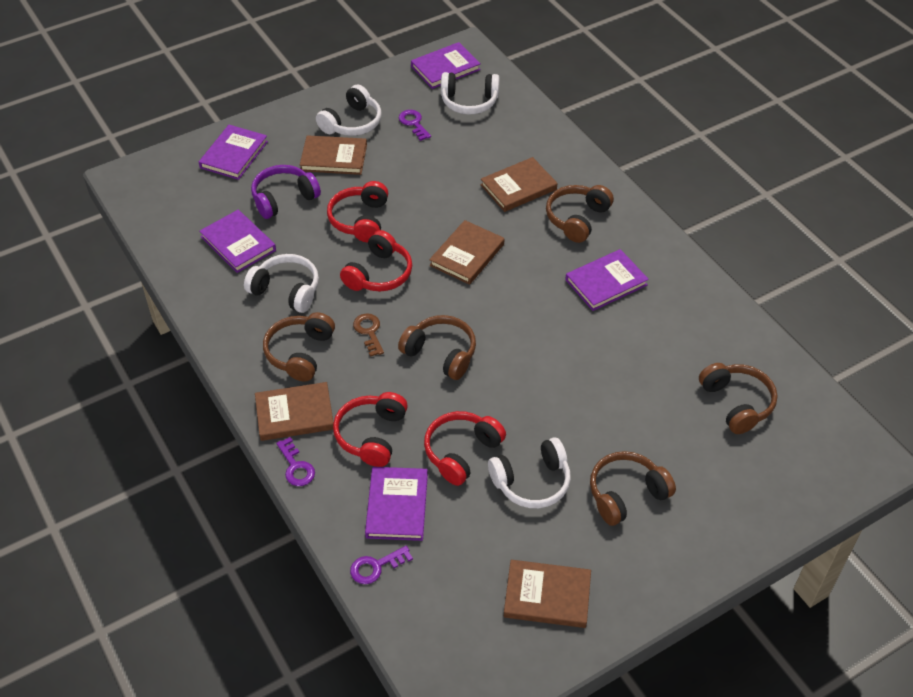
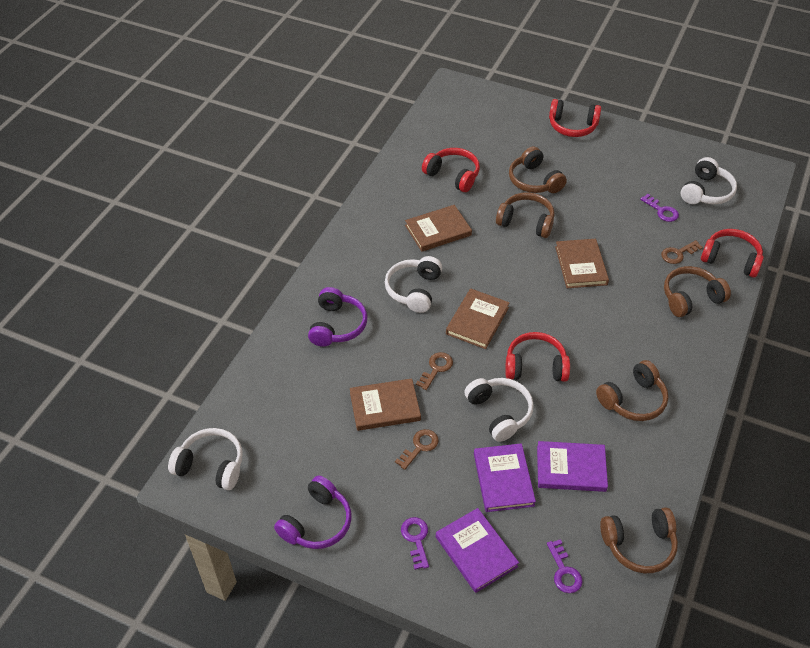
brown book: [255,382,334,441] [300,135,367,175] [429,220,504,285] [481,157,557,212] [504,560,591,628] = 5 -> [350,378,421,431] [405,205,472,252] [446,288,510,349] [555,239,609,288] = 4
brown key: [353,313,384,357] = 1 -> [395,429,439,470] [416,352,453,390] [661,240,703,264] = 3
purple book: [199,125,268,180] [199,210,276,273] [365,467,428,541] [411,42,481,89] [565,249,649,311] = 5 -> [436,508,519,593] [474,443,536,512] [537,441,608,492] = 3
purple headphones: [251,165,321,219] = 1 -> [274,475,352,549] [308,287,367,347] = 2

